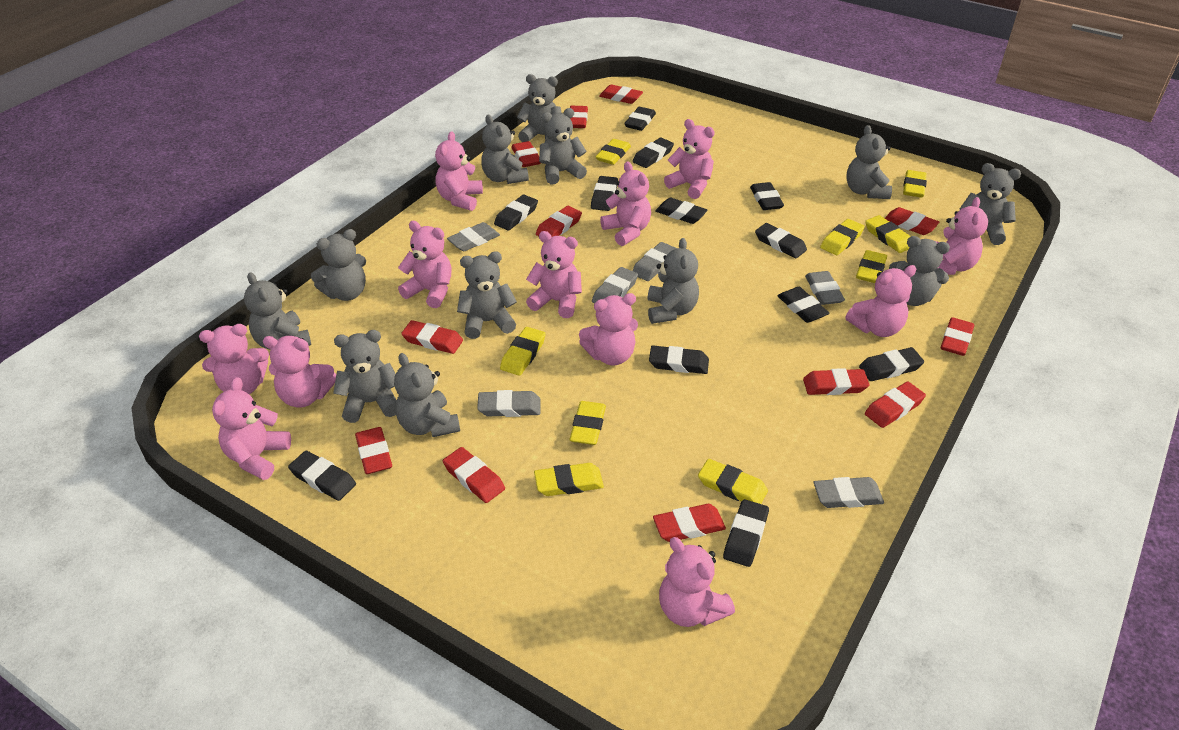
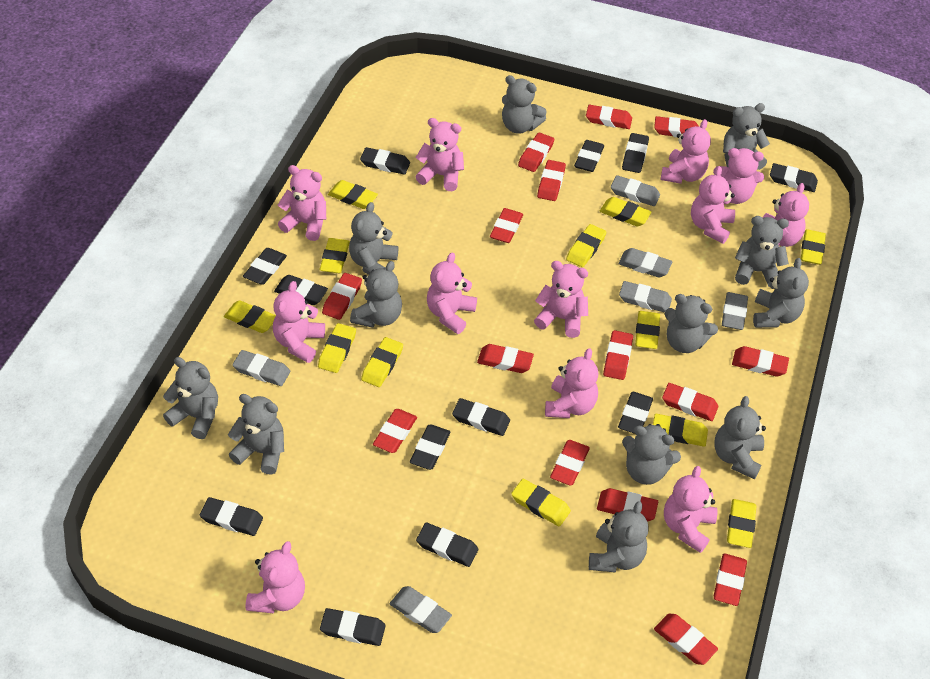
red eraser: [355,427,392,474] [401,320,463,354] [443,447,505,503] [511,141,540,167] [536,206,582,237] [570,106,588,128] [599,84,643,104] [653,504,726,542] [803,368,869,395] [865,382,926,428] [885,207,939,235] [940,317,974,356] = 12 -> [322,273,362,320] [373,409,417,453] [477,344,534,373] [490,208,523,243] [518,132,554,172] [537,160,566,201] [550,440,590,486] [586,105,632,129] [597,488,658,522] [603,330,633,380] [654,116,698,137] [654,614,718,665] [662,383,718,421] [714,553,747,606] [732,346,789,377] = 15
yellow eraser: [500,327,546,376] [534,463,604,496] [570,401,606,445] [595,139,631,165] [698,459,768,504] [820,219,865,255] [856,250,887,283] [865,215,911,253] [903,170,927,198] = 9 -> [224,300,276,333] [318,323,356,373] [320,238,350,273] [328,180,378,209] [361,337,403,387] [511,479,571,527] [566,224,606,267] [600,197,652,227] [635,311,660,349] [653,414,708,447] [727,499,757,548] [801,229,826,265] = 12

